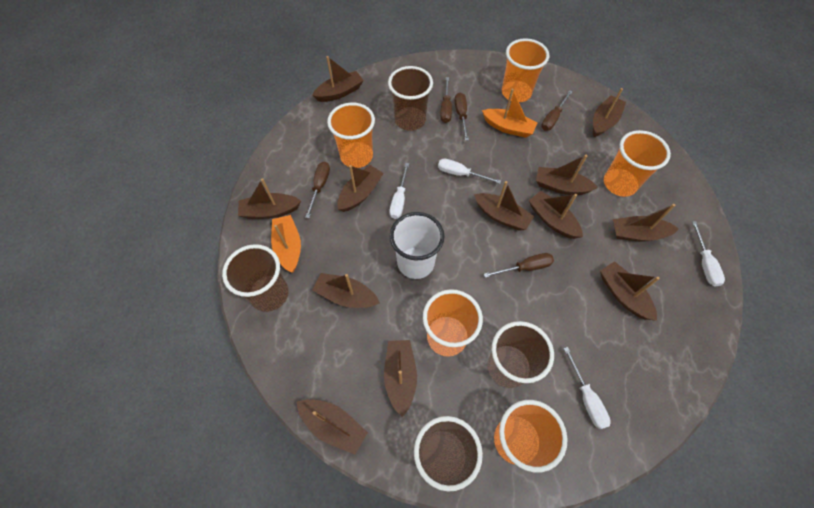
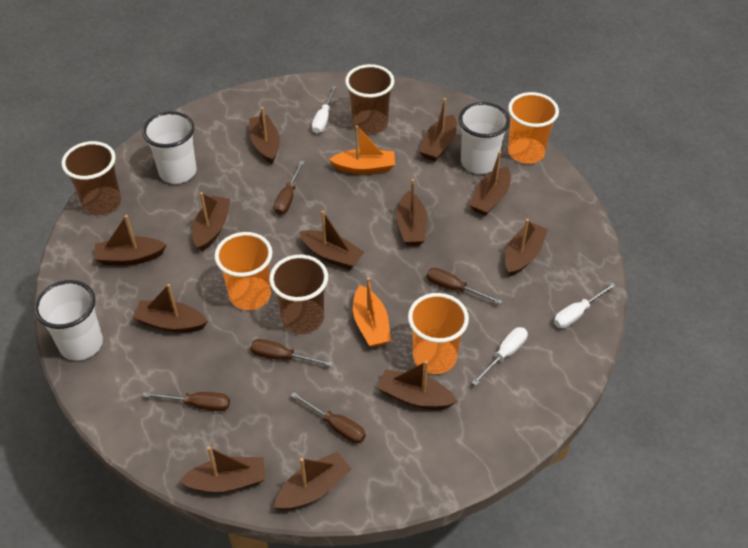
brown cup: [222,244,289,312] [388,66,433,131] [414,416,483,492] [488,321,554,388] = 4 -> [62,141,121,215] [269,255,328,334] [345,64,394,134] = 3
orange cup: [327,103,375,168] [423,289,483,357] [494,400,568,472] [502,38,549,102] [604,130,671,197] = 5 -> [214,232,273,310] [408,293,469,374] [508,92,559,164] = 3
white cup: [390,212,445,279] = 1 -> [34,280,103,361] [142,111,197,184] [459,102,510,174] = 3
white screwdriver: [390,163,409,219] [438,159,501,184] [563,347,611,429] [692,221,725,287] = 4 -> [312,86,337,133] [471,327,528,386] [554,282,616,328] = 3

